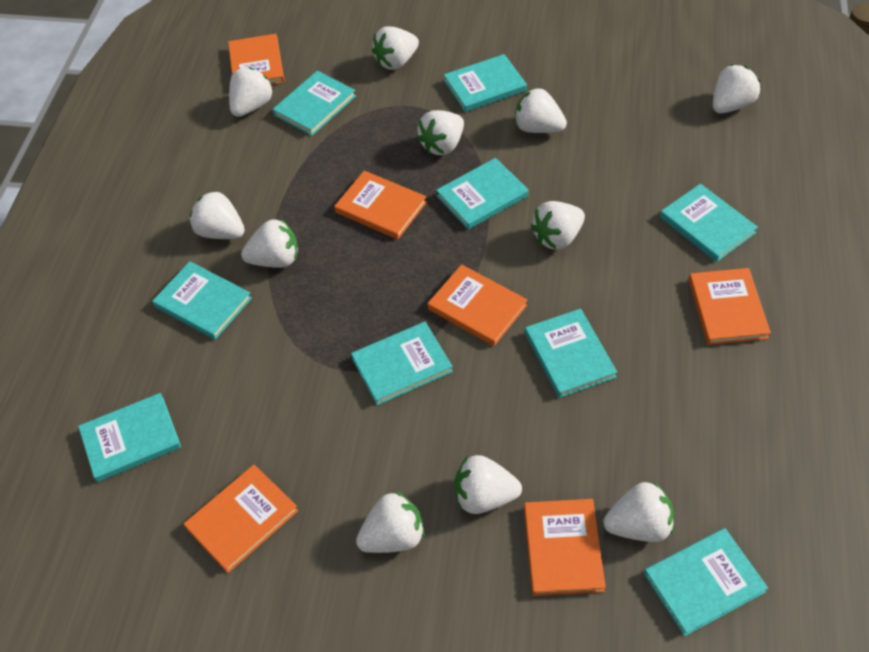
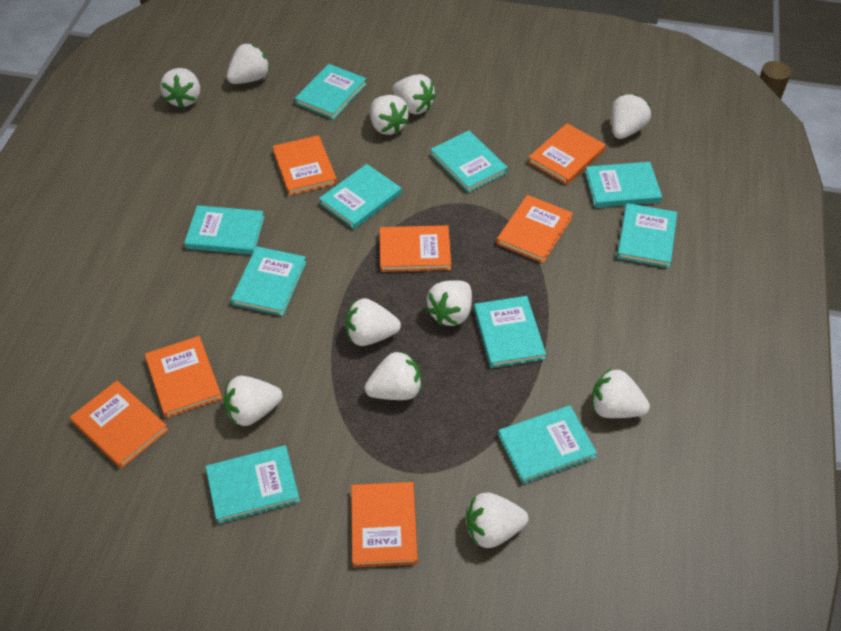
orange book: [184,464,298,573] [228,34,285,85] [334,171,427,239] [427,264,527,346] [524,499,606,596] [688,268,771,345] = 6 -> [70,381,168,468] [145,336,222,418] [273,135,337,196] [351,482,418,567] [380,225,451,272] [497,195,573,263] [528,123,606,185] = 7
turquoise book: [78,393,181,482] [152,261,252,340] [272,71,356,136] [351,322,453,405] [436,158,529,230] [444,54,527,112] [525,309,617,398] [644,528,768,636] [660,184,758,262] = 9 -> [184,205,264,254] [206,445,300,524] [231,246,306,316] [295,64,367,120] [319,164,402,229] [430,131,508,193] [474,296,546,368] [498,406,597,484] [585,162,662,208] [617,203,677,268] = 10

